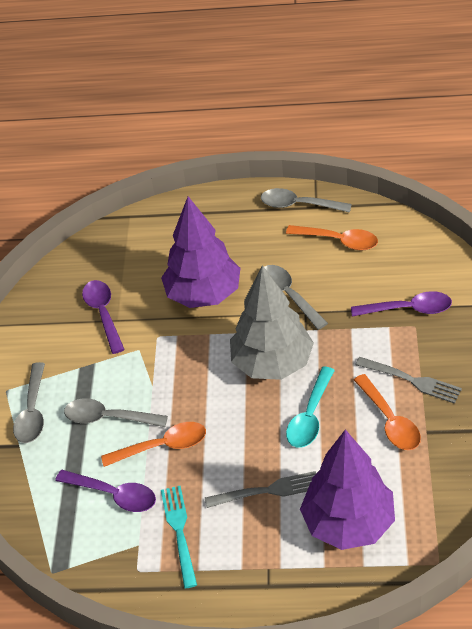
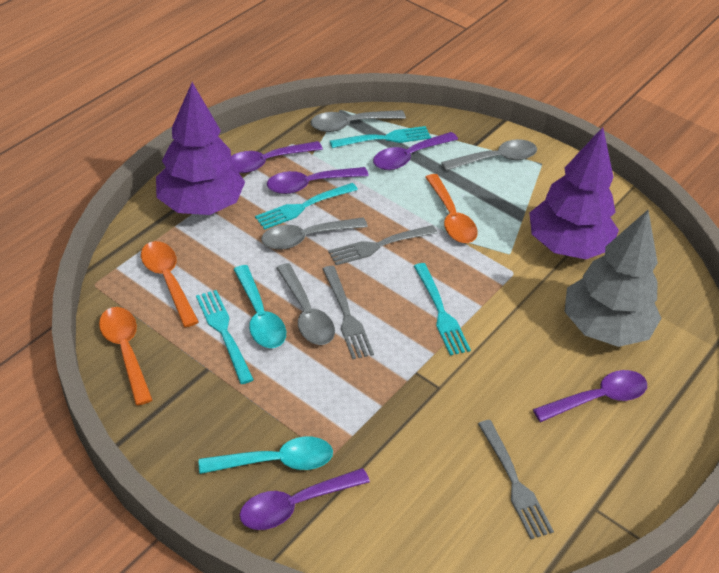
grey fork: [205,471,316,508] [355,357,462,404] = 2 -> [323,266,374,359] [328,225,437,265] [478,420,554,539] = 3
purple spoon: [55,470,156,512] [82,280,125,354] [351,291,452,317] = 3 -> [231,141,323,173] [240,468,370,530] [267,167,369,194] [373,132,458,170] [533,370,647,422] = 5
turquoise fork: [161,486,197,588] = 1 -> [196,290,254,384] [255,183,358,230] [330,126,431,148] [414,263,471,355] = 4
turquoise spoon: [286,367,335,448] = 1 -> [199,437,333,474] [233,265,286,348] = 2

